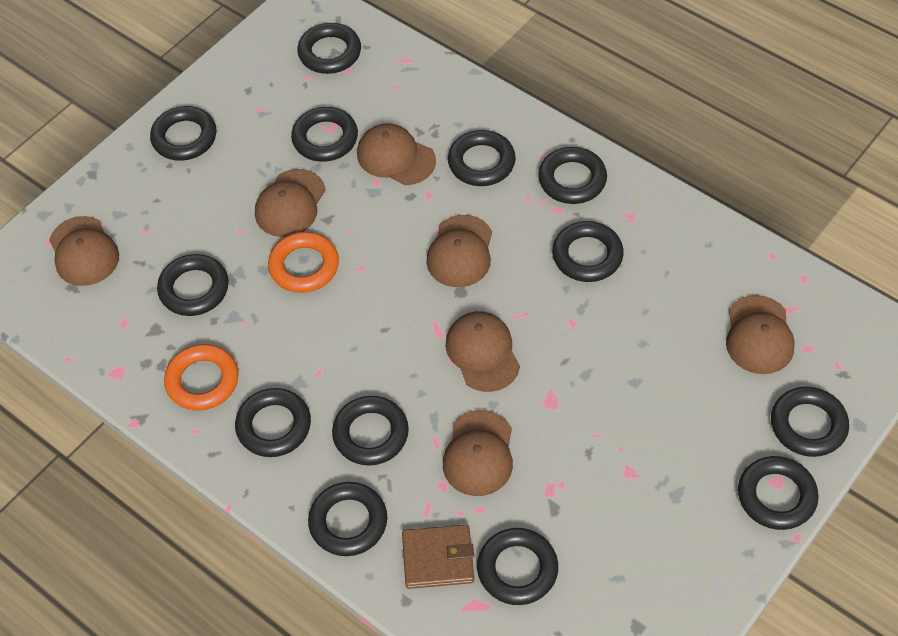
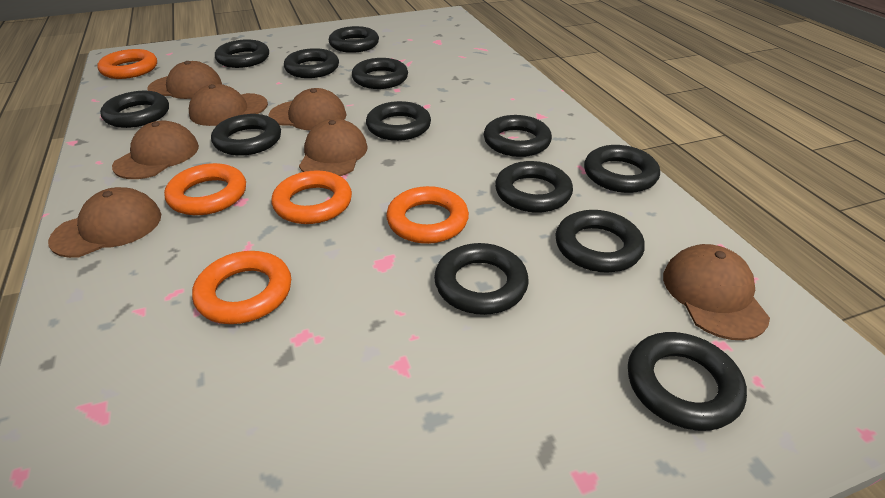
brown wallet: [402,524,474,589] = 1 -> none = 0
orange ring: [164,344,239,411] [268,232,339,293] = 2 -> [97,49,157,79] [164,163,246,215] [192,251,291,324] [272,171,352,224] [386,186,469,244] = 5

